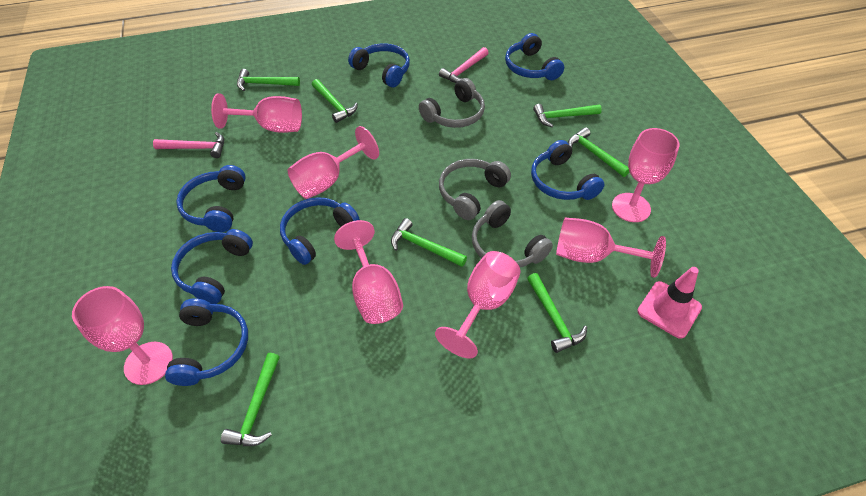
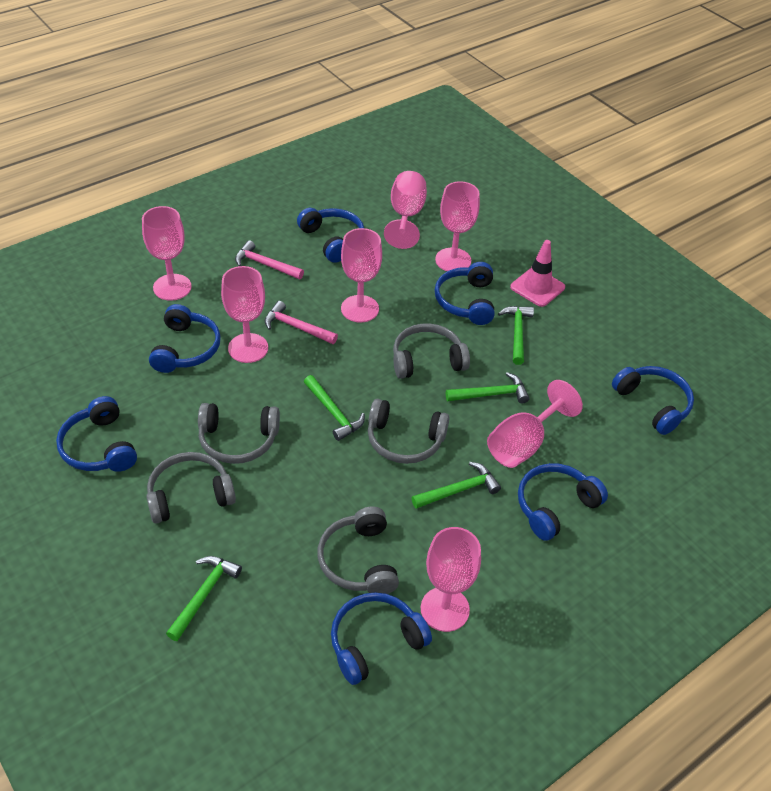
green hammer: [221,353,280,446] [237,69,300,91] [312,79,358,123] [391,218,467,267] [527,273,587,353] [533,104,602,127] [568,127,629,177] = 7 -> [166,556,242,641] [304,375,365,441] [412,462,501,509] [446,372,529,403] [498,306,534,365] = 5
grey headphones: [419,78,485,128] [439,159,511,220] [472,200,553,267] = 3 -> [146,452,236,524] [198,403,280,464] [318,506,399,594] [368,399,449,464] [393,323,470,379] = 5

